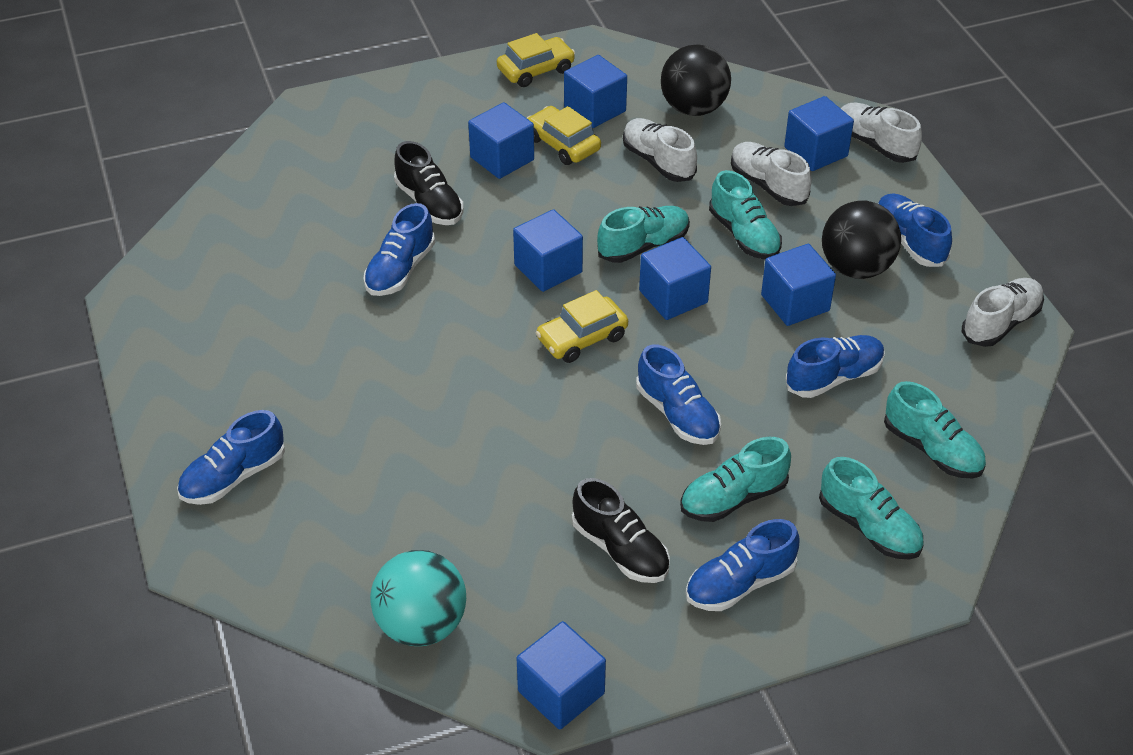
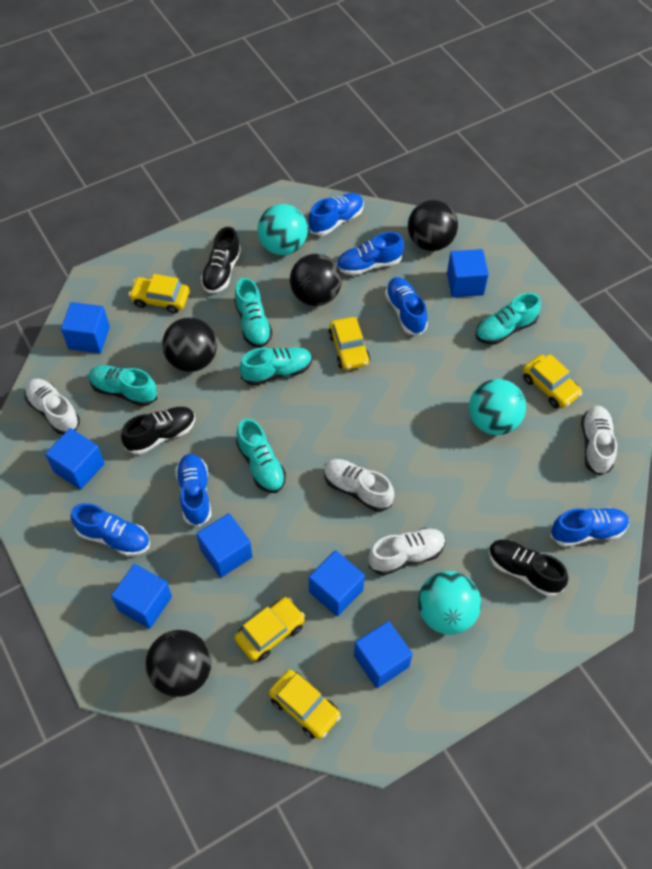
black ball: [661,44,731,116] [822,200,901,279] = 2 -> [145,630,211,697] [162,317,217,372] [290,254,342,306] [408,200,458,251] = 4
black shoe: [394,141,464,225] [572,478,670,583] = 2 -> [121,407,195,455] [201,227,241,293] [489,539,568,596] = 3
turquoise ball: [370,550,466,646] = 1 -> [257,204,308,255] [418,571,481,635] [469,379,526,435] = 3
yellow car: [497,33,575,87] [527,106,601,165] [536,290,628,363] = 3 -> [129,274,189,314] [235,597,305,661] [269,670,341,739] [328,317,370,370] [523,354,582,408] = 5

